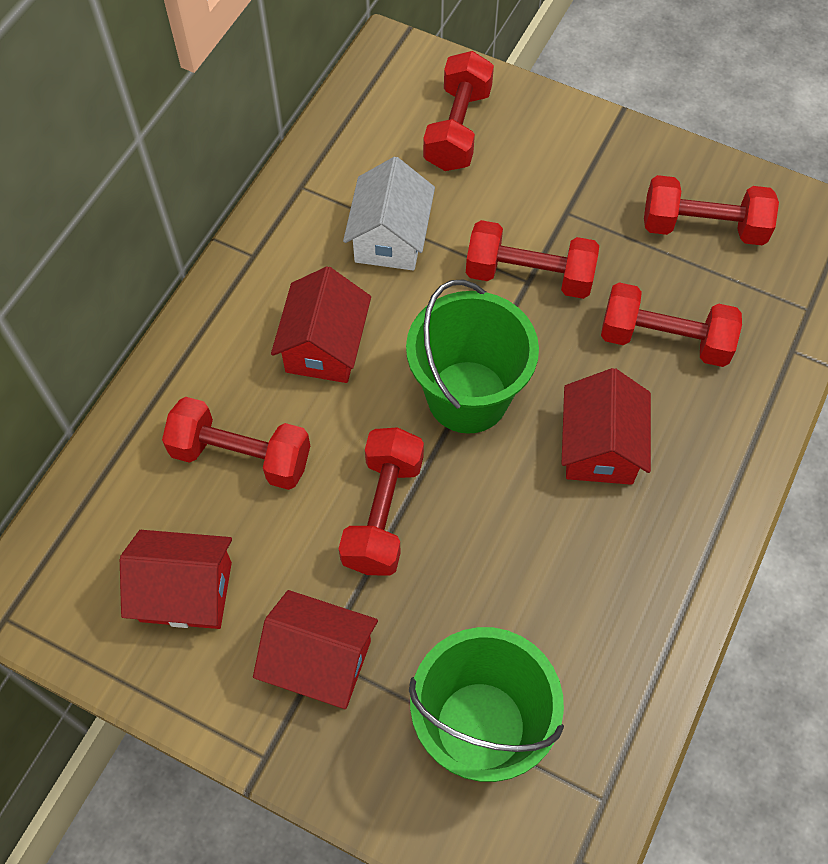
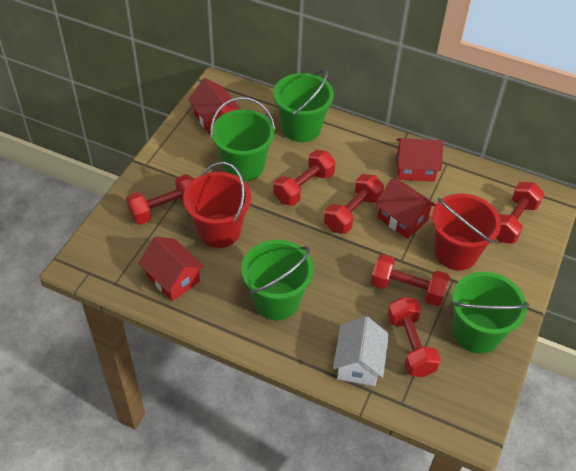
green bucket: [406,280,539,434] [409,627,564,782] = 2 -> [210,97,275,181] [241,240,314,320] [273,70,334,142] [451,272,529,354] = 4
red bucket: none = 0 -> [183,162,251,248] [432,194,501,270] = 2

